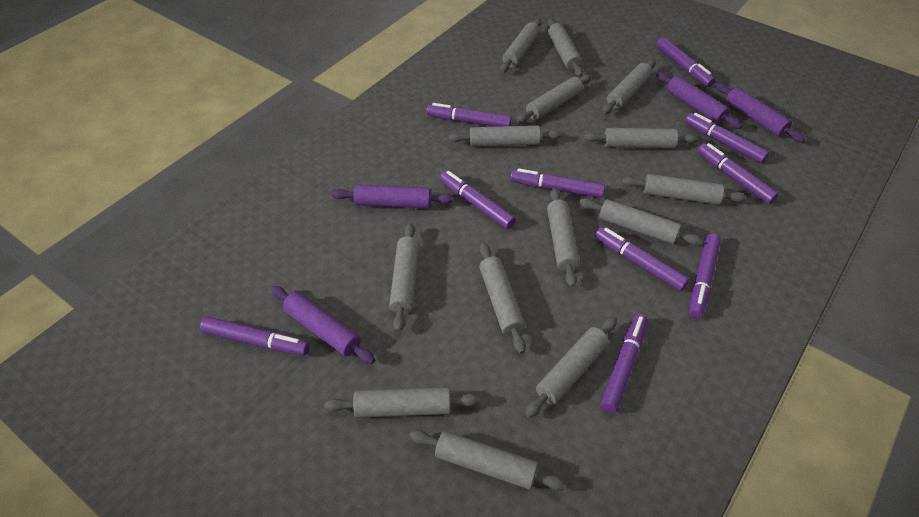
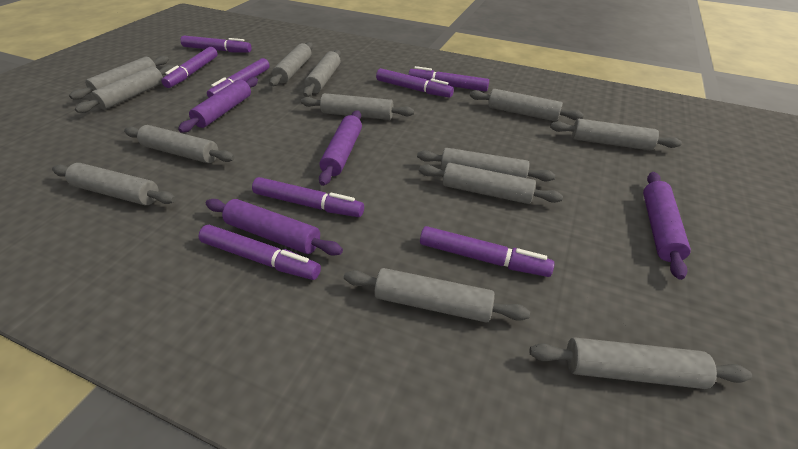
grey rolling pin: [324,387,480,418] [389,223,419,332] [409,430,567,491] [448,126,561,147] [479,243,526,354] [500,19,542,73] [516,74,592,123] [525,317,617,418] [547,18,583,77] [547,188,580,287] [579,198,703,246] [584,128,698,148] [602,59,656,114] [622,174,747,205] = 14 -> [52,163,176,205] [69,56,169,100] [75,65,174,113] [124,125,235,163] [269,42,313,86] [301,93,414,120] [303,50,341,97] [344,268,530,323] [417,148,555,181] [419,163,563,204] [470,89,584,122] [529,337,752,389] [550,119,682,150] = 13
purple marker: [200,317,309,355] [426,103,512,127] [440,171,516,229] [510,168,605,198] [595,227,689,291] [600,314,648,413] [656,37,715,87] [685,113,769,163] [689,233,721,318] [698,143,779,204] = 10 -> [162,47,218,88] [180,36,252,53] [198,225,321,280] [207,58,270,98] [252,177,364,217] [376,68,454,98] [408,66,489,92] [420,226,554,277] = 8

